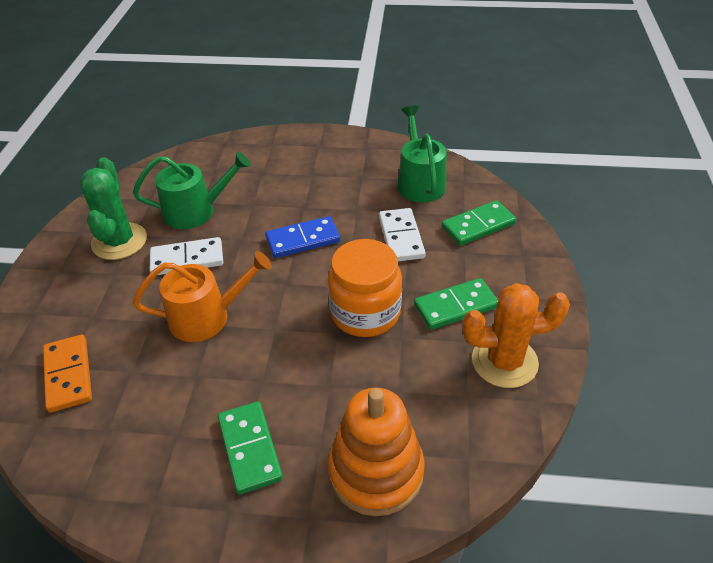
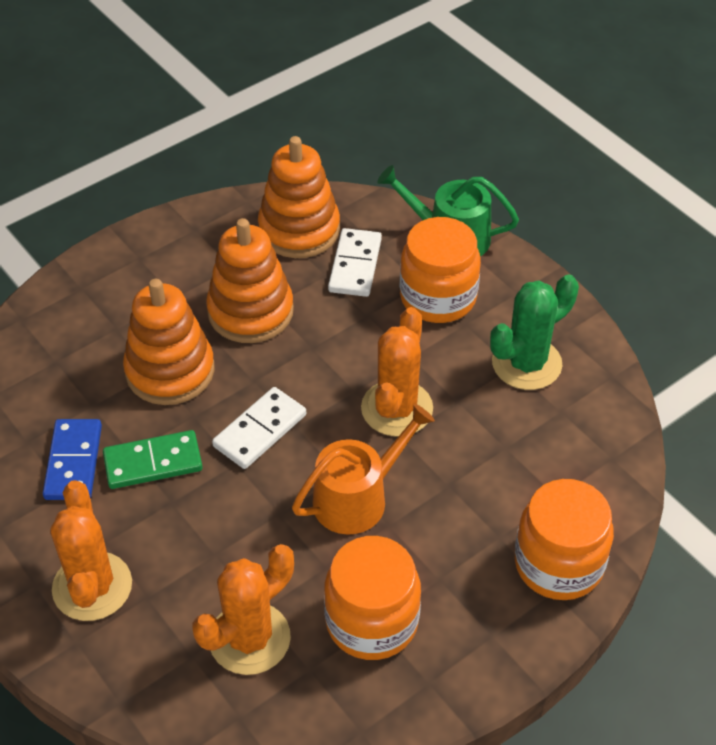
green domino: [218,401,283,495] [414,278,498,330] [442,200,516,246] = 3 -> [103,430,203,489] = 1
green watering can: [133,152,251,229] [397,105,446,202] = 2 -> [377,165,519,256] = 1
orange cactus: [463,283,570,388] = 1 -> [50,480,132,621] [192,544,294,675] [361,307,433,437] = 3
orange domino: [43,335,92,413] = 1 -> none = 0
orange jar: [328,239,402,337] = 1 -> [324,536,421,660] [400,217,481,323] [515,479,614,600] = 3
orange stacking toy: [328,388,425,516] = 1 -> [123,279,215,405] [206,218,294,343] [258,136,340,258] = 3

